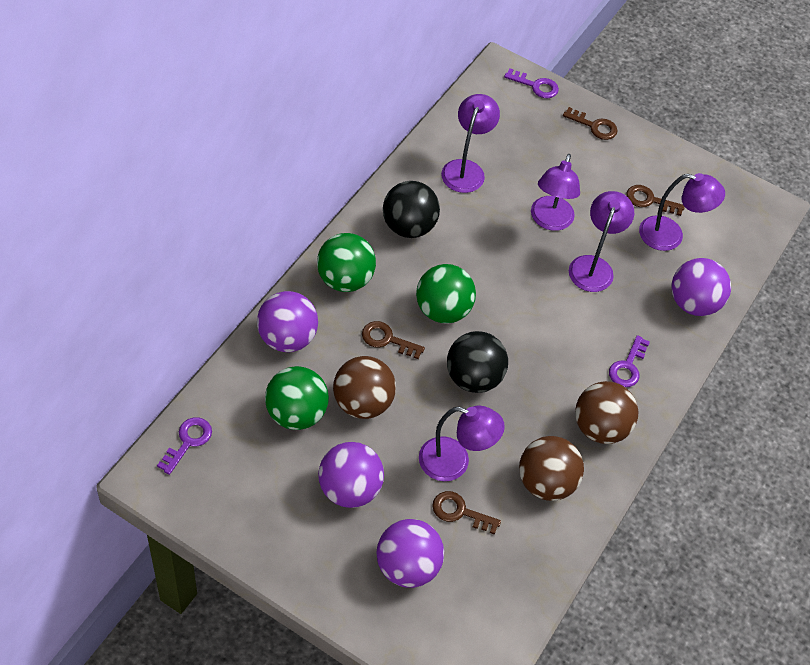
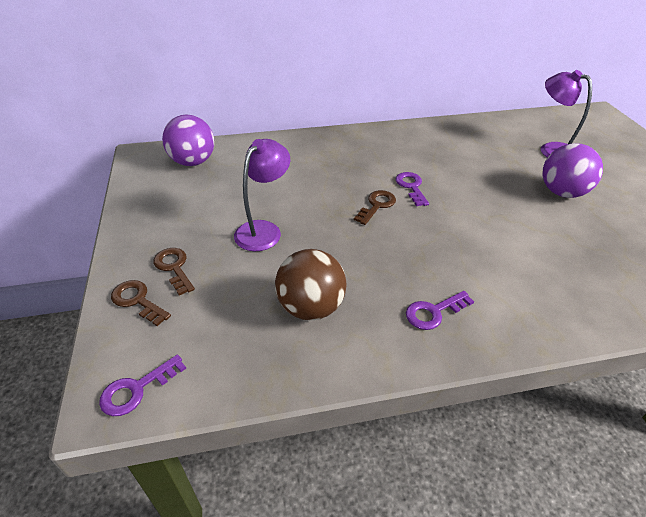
black ball: [383,181,440,238] [447,331,508,393] = 2 -> none = 0
brown ball: [333,356,396,419] [519,436,584,501] [575,381,638,444] = 3 -> [275,249,346,320] = 1
brown key: [362,321,425,359] [432,491,501,535] [563,107,618,140] [627,185,685,216] = 4 -> [111,280,171,326] [153,248,195,295] [354,190,396,225] = 3
green ball: [265,366,329,430] [317,233,376,292] [416,264,476,324] = 3 -> none = 0
purple ball: [257,291,318,352] [318,442,384,508] [376,519,444,588] [671,258,731,316] = 4 -> [162,115,214,166] [543,143,603,198] = 2
purple lamp: [419,405,505,481] [441,94,500,193] [531,154,580,231] [569,191,634,292] [639,173,725,251] = 5 -> [234,139,290,251] [541,70,592,158] = 2

